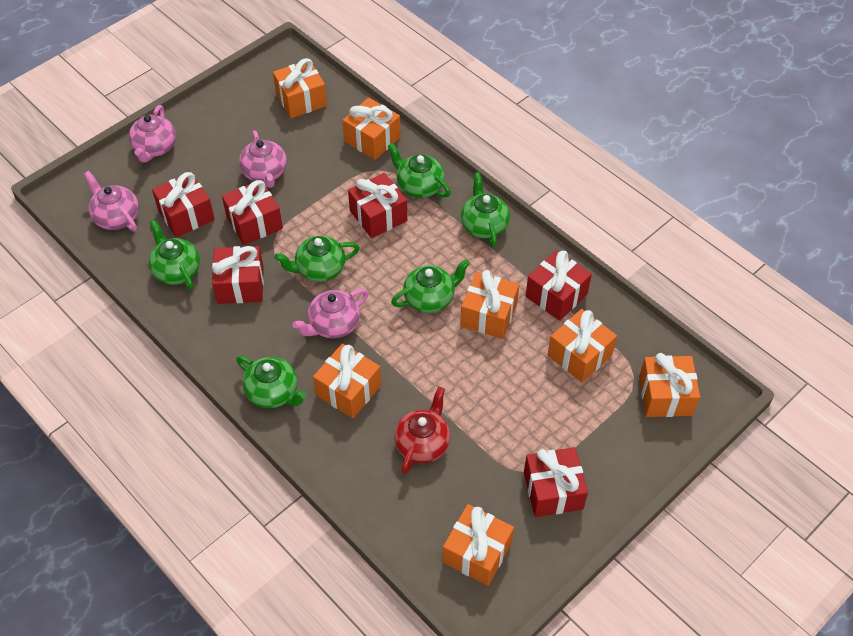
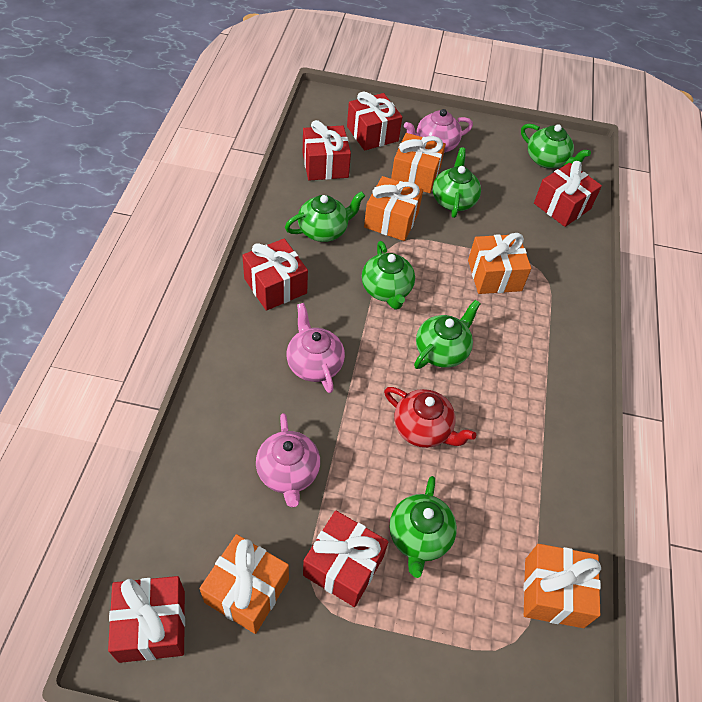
orange gift: [273,58,327,118] [313,343,381,418] [343,97,401,160] [443,504,514,586] [460,270,519,339] [548,309,617,383] [639,353,700,417] = 7 -> [200,534,289,634] [364,176,423,241] [391,133,446,193] [468,233,531,294] [524,544,601,628] = 5
pink teapot: [84,171,139,231] [129,105,176,163] [239,130,287,188] [292,289,369,339] = 4 -> [256,413,320,508] [286,303,345,393] [404,109,473,153] = 3

